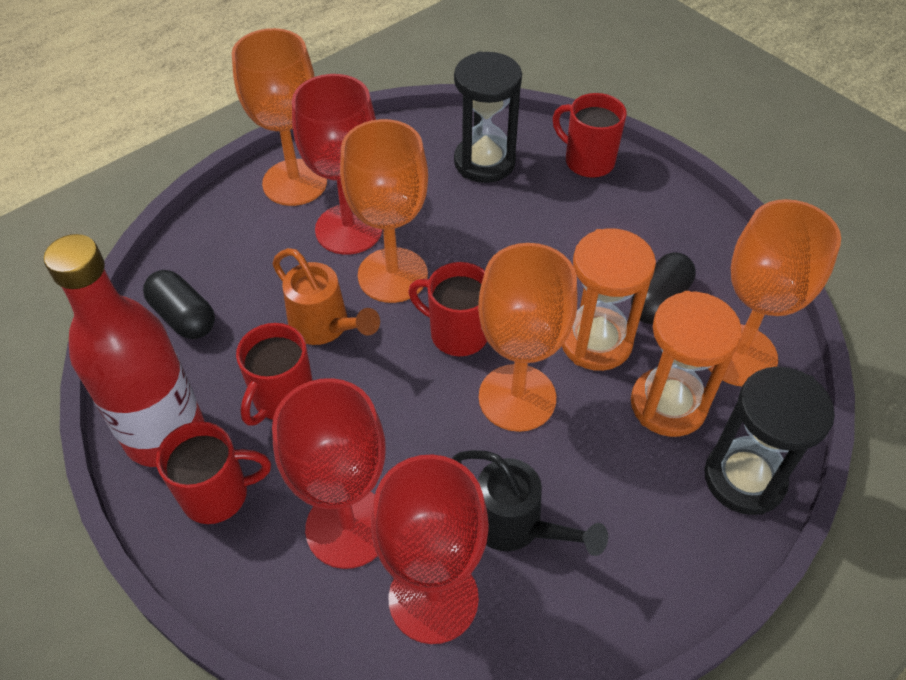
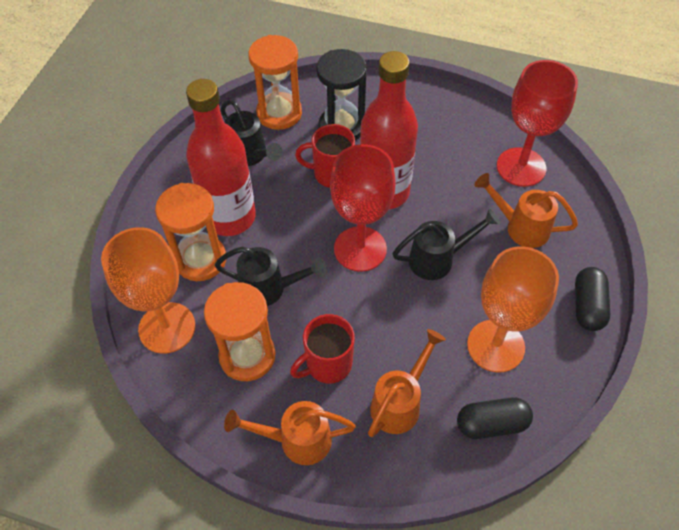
black hourglass: [454,51,522,183] [704,367,835,515] = 2 -> [316,49,367,140] = 1
black watering can: [452,450,608,556] = 1 -> [215,247,326,306] [220,100,283,166] [392,209,500,280] = 3
orange goblet: [232,28,327,206] [340,119,428,303] [478,243,577,432] [708,199,841,386] = 4 -> [101,227,196,354] [467,246,559,372] = 2
orange hourglass: [562,228,656,371] [631,291,742,437] = 2 -> [155,183,226,281] [204,282,275,381] [248,35,302,130] = 3
orange watering can: [272,248,380,345] = 1 -> [224,401,356,465] [368,329,446,437] [474,173,578,248] = 3
red bottle: [44,234,204,467] = 1 -> [186,79,256,236] [360,51,418,209] = 2
red goblet: [272,378,385,569] [292,74,382,255] [371,454,489,644] = 3 -> [330,144,396,272] [497,60,578,187] = 2
red mug: [156,421,271,524] [236,323,313,426] [408,262,487,356] [553,93,627,178] = 4 -> [290,314,355,384] [295,124,355,188] = 2

